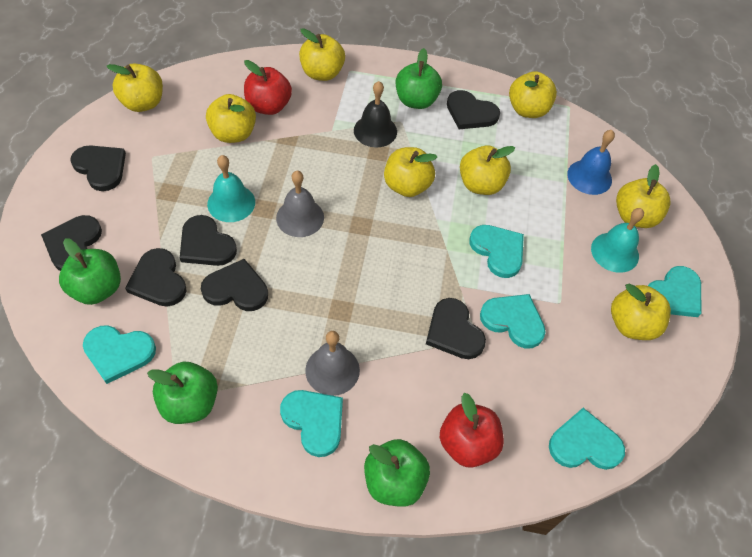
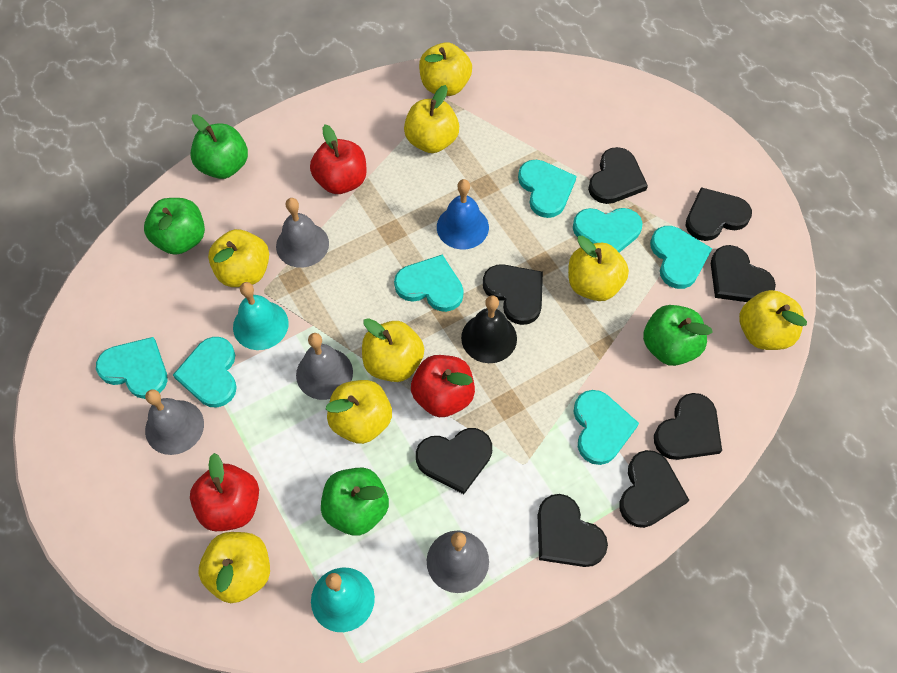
black heart: [41,215,102,271] [70,145,126,191] [125,248,187,307] [180,215,237,266] [201,259,268,311] [426,298,486,359] [447,90,500,129] = 7 -> [416,428,492,494] [483,264,543,325] [537,494,608,567] [588,147,648,204] [619,450,689,528] [654,393,722,460] [686,187,752,241] [711,245,776,302] = 8
grey bell: [276,171,324,237] [305,331,360,396] = 2 -> [145,389,204,455] [276,198,329,268] [296,333,353,400] [427,530,489,593] = 4
red apple: [244,60,292,115] [440,393,504,468] = 2 -> [190,453,259,531] [310,124,367,194] [411,355,475,417] = 3
turquoise heart: [83,326,156,384] [280,390,343,457] [469,225,524,278] [480,294,546,348] [549,408,625,470] [648,266,701,317] = 6 -> [96,337,167,399] [173,337,237,408] [394,255,464,312] [518,160,577,218] [573,208,643,253] [574,390,639,465] [650,226,712,289] = 7

